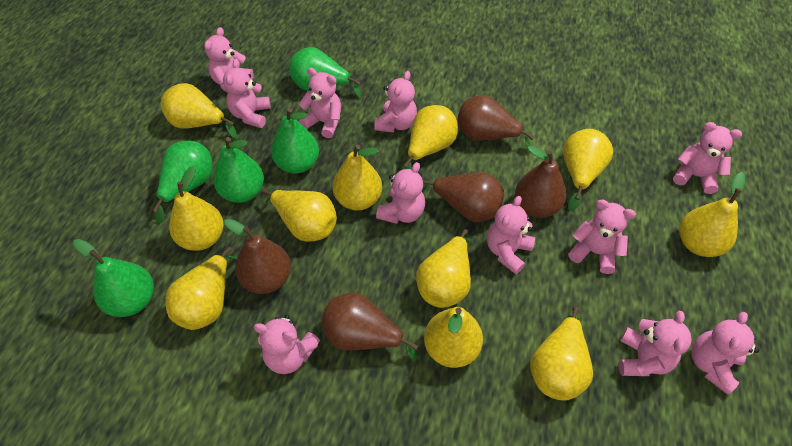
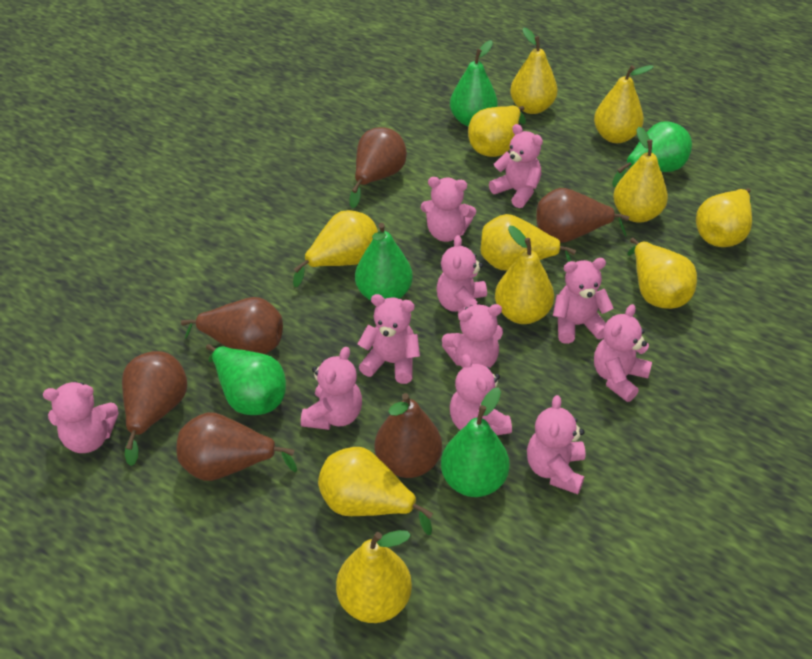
brown pear: [224,219,291,294] [321,293,418,361] [422,172,504,222] [457,95,534,152] [515,146,566,218] = 5 -> [122,351,187,466] [176,412,297,481] [181,297,283,354] [350,127,407,208] [375,393,442,478] [536,188,629,243] = 6

